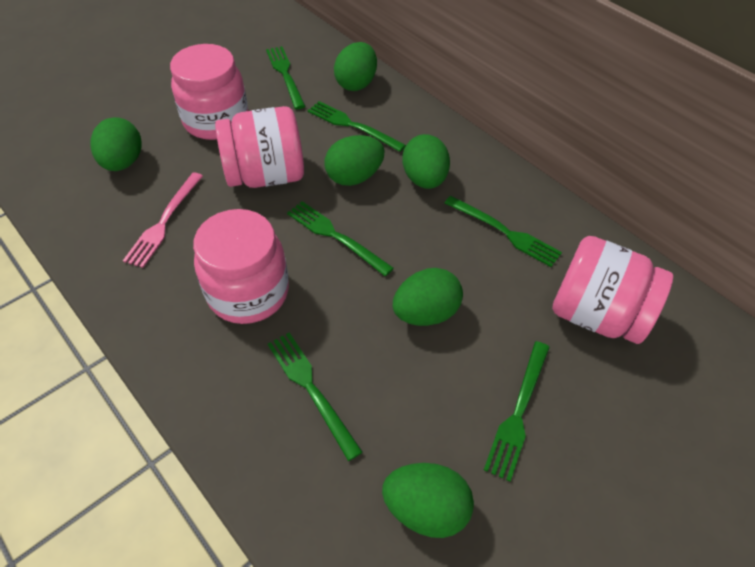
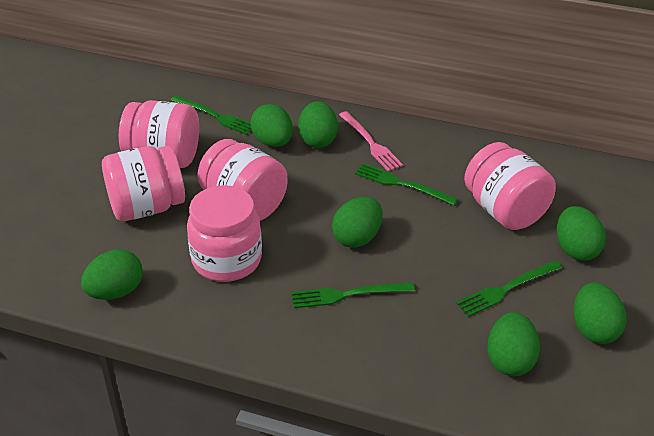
green egg: [90,117,142,171] [325,135,384,186] [334,42,377,91] [382,463,474,538] [393,268,463,326] [402,134,450,189] = 6 -> [81,249,143,300] [250,104,293,147] [298,101,338,148] [332,197,383,248] [487,312,540,376] [557,206,606,261] [573,282,626,344] = 7
green fork: [266,46,305,109] [268,333,362,461] [287,201,394,276] [308,101,406,152] [445,196,562,267] [484,341,550,482] = 6 -> [170,95,252,135] [292,282,415,308] [355,163,458,205] [456,260,562,317] = 4
pink jar: [170,44,248,140] [193,209,289,324] [215,106,304,188] [552,236,673,344] = 4 -> [102,146,185,221] [119,100,199,168] [187,185,262,282] [197,139,288,221] [464,142,556,230] = 5

